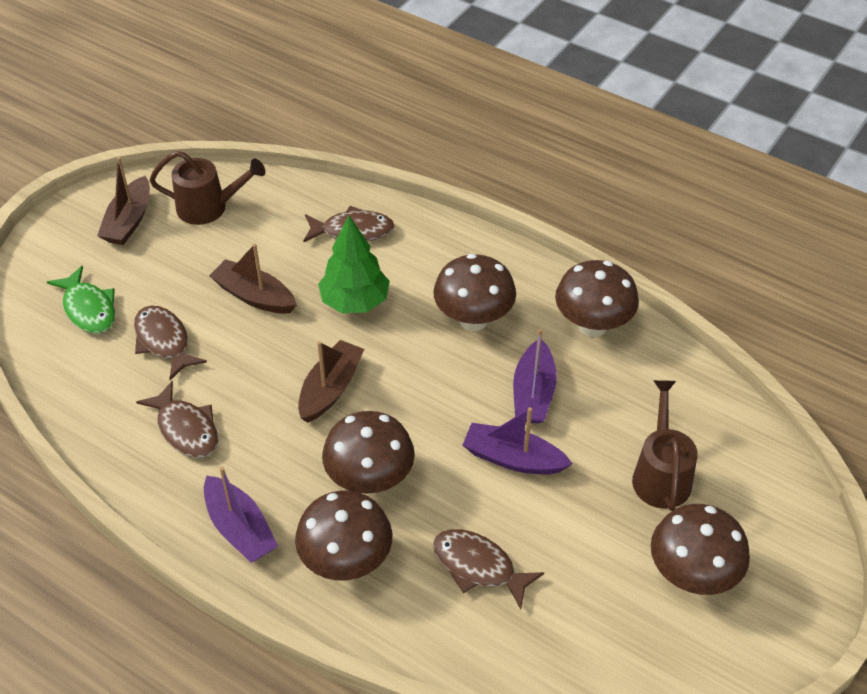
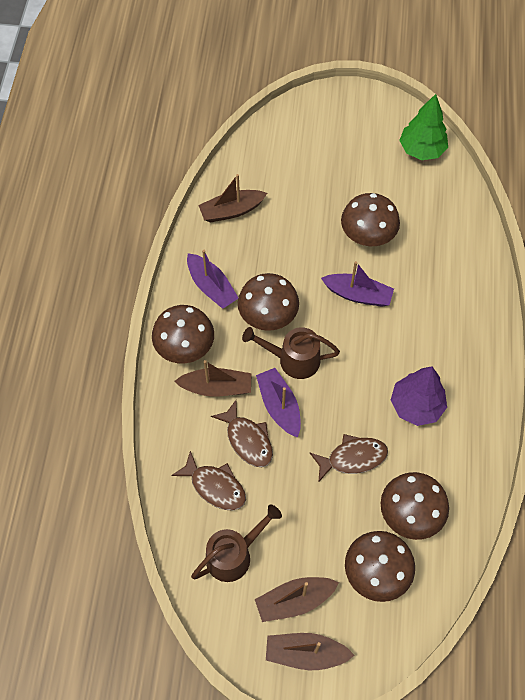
brown boat: [97,157,150,245] [209,243,297,314] [298,340,364,423] = 3 -> [174,360,252,397] [198,174,267,222] [255,577,339,622] [266,633,354,670] = 4
brown fish: [134,306,207,380] [136,381,218,458] [303,206,395,243] [433,529,544,609] = 4 -> [171,451,246,510] [211,400,273,467] [310,434,388,483] = 3
green fish: [47,266,115,333] = 1 -> none = 0
purple tree: none = 0 -> [391,366,447,426] = 1

